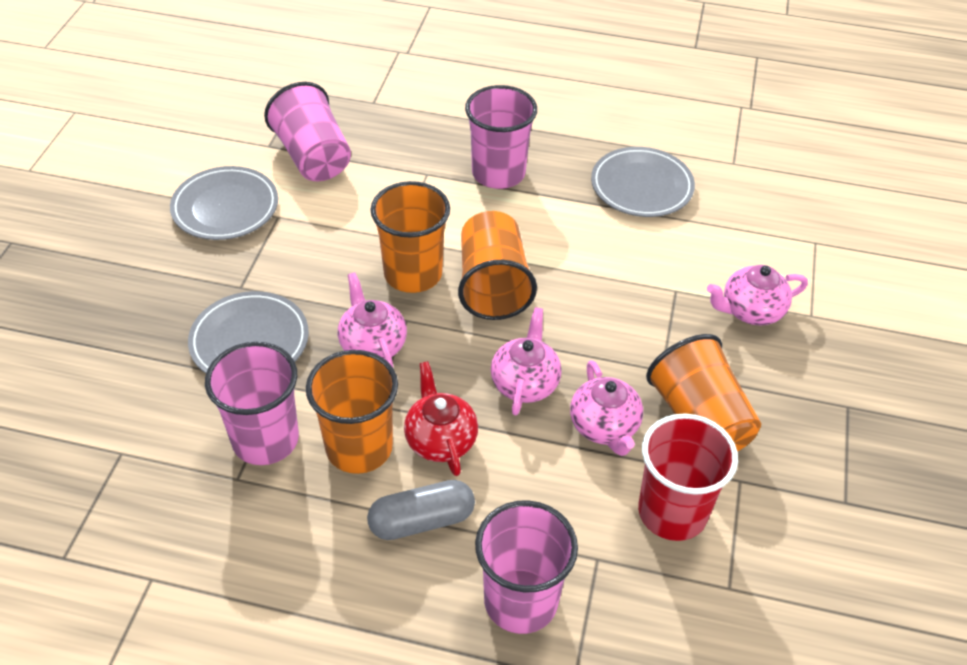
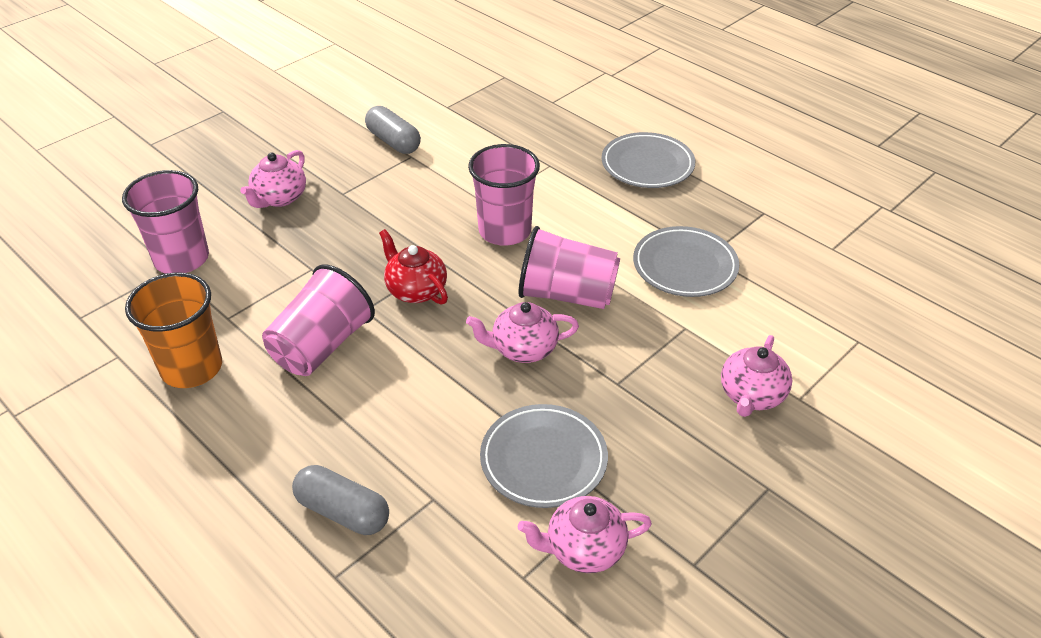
grey capsule: [367,480,475,540] = 1 -> [292,465,389,535] [365,106,421,154] = 2
orange cup: [306,350,398,474] [370,181,450,293] [458,211,537,320] [646,334,761,452] = 4 -> [125,272,222,388] = 1
red cup: [638,413,738,541] = 1 -> none = 0

